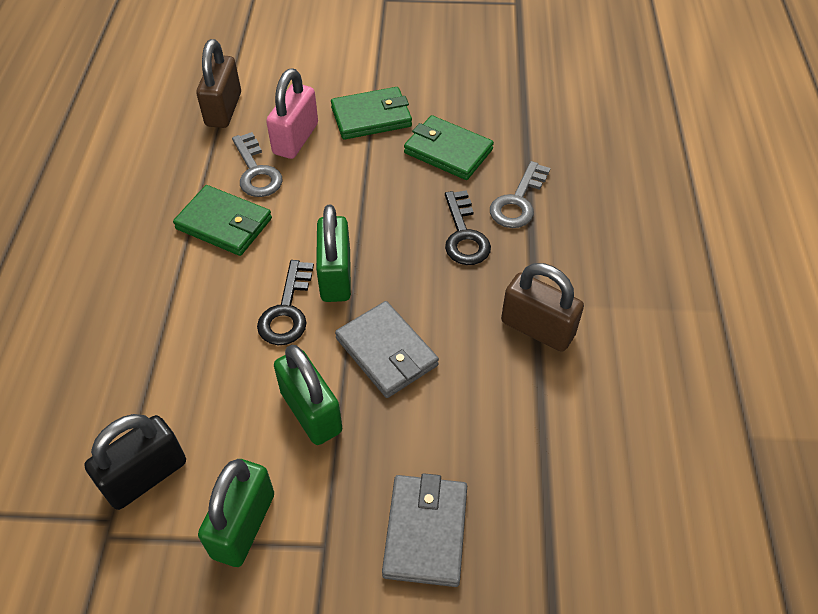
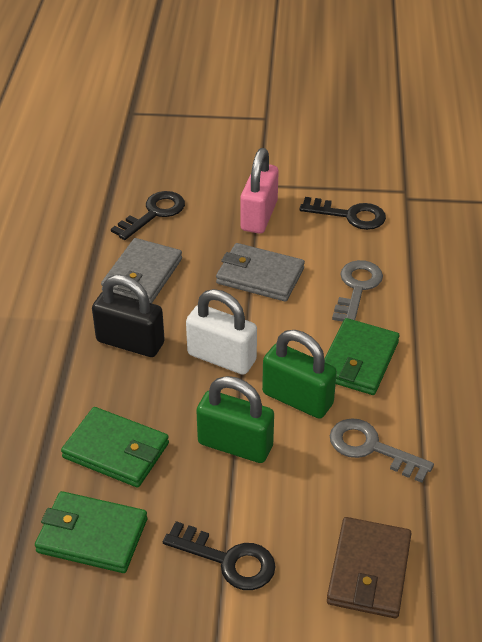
black key: [257,260,314,345] [445,190,491,265] = 2 -> [111,191,185,240] [163,521,276,590] [299,197,386,230] = 3
brown padlock: [196,39,241,128] [501,263,584,352] = 2 -> none = 0
brown wallet: none = 0 -> [327,517,412,618] = 1
green padlock: [198,459,274,567] [274,345,342,445] [316,205,351,302] = 3 -> [196,376,274,463] [262,330,337,419] = 2
white padlock: none = 0 -> [186,289,257,375] = 1

